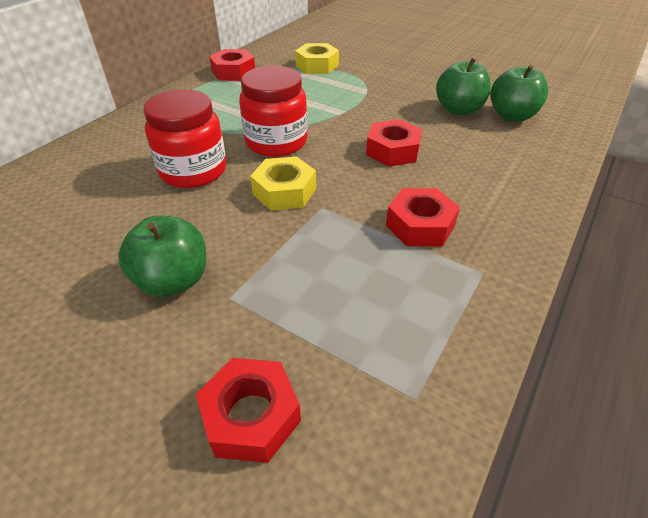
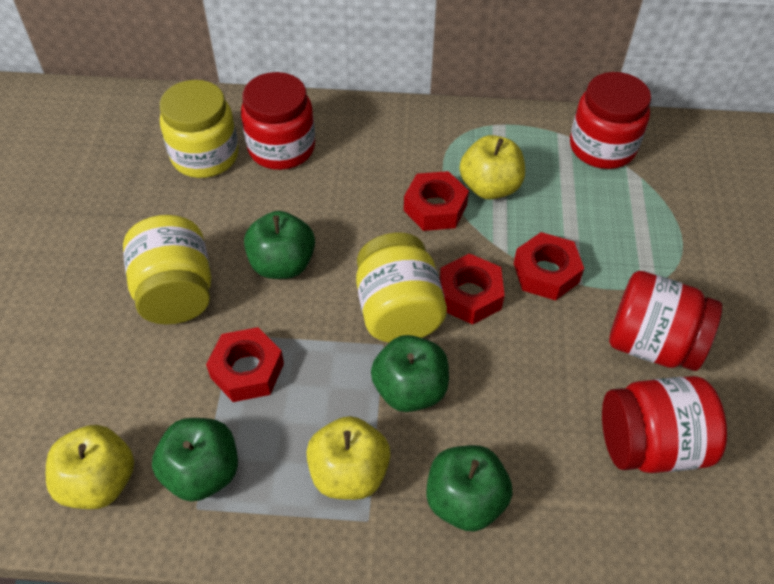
green apple: [118,215,206,297] [436,58,491,115] [490,65,548,122] = 3 -> [152,418,238,502] [244,211,315,279] [371,335,449,412] [426,445,513,532] = 4
red jar: [143,89,226,188] [239,66,308,157] = 2 -> [241,72,315,170] [570,72,651,169] [602,376,727,473] [609,271,722,371] = 4
yellow apple: none = 0 -> [46,425,134,509] [306,416,391,500] [459,135,525,200] = 3
yellow jar: none = 0 -> [123,215,211,324] [160,80,239,178] [356,233,447,343] = 3
yellow nut: [250,156,316,210] [295,43,339,74] = 2 -> none = 0

